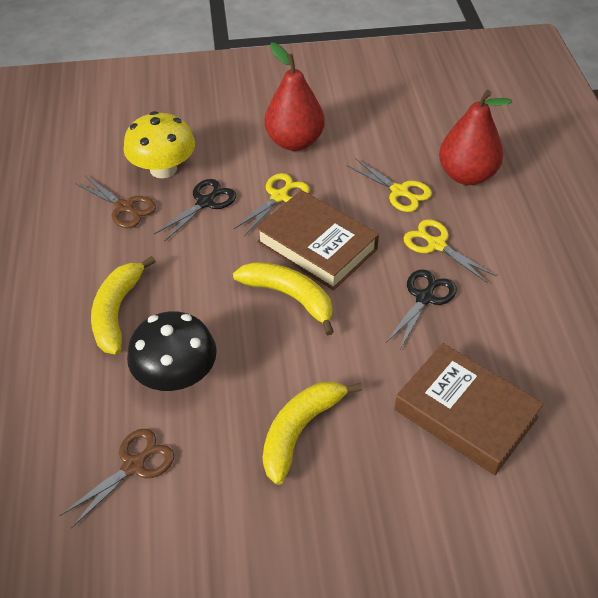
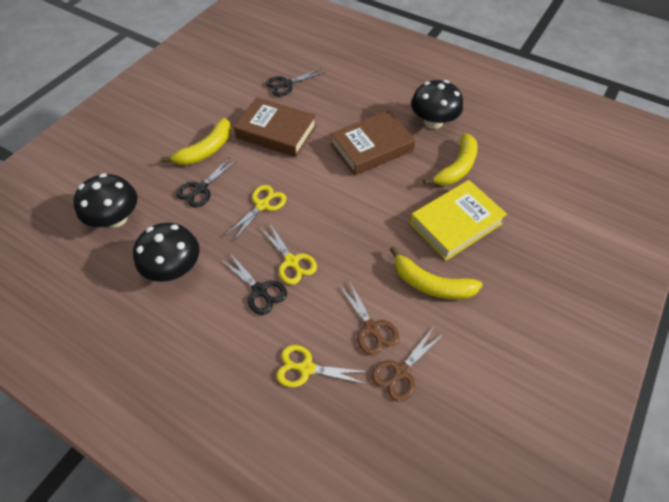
black mushroom: [127,311,217,391] = 1 -> [73,173,137,228] [133,223,200,282] [411,80,463,129] = 3
black scissors: [154,179,236,242] [386,269,457,349] = 2 -> [176,157,238,208] [220,252,287,315] [266,68,326,96] = 3
red pear: [264,42,325,151] [439,90,512,185] = 2 -> none = 0
yellow book: none = 0 -> [410,180,507,261] = 1
yellow mushroom: [123,111,195,178] = 1 -> none = 0

